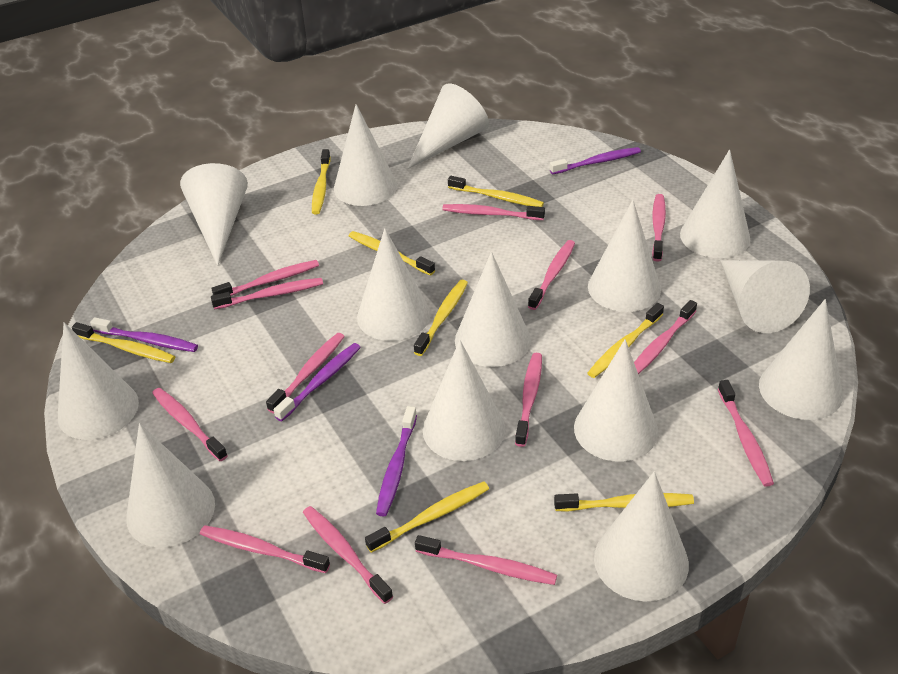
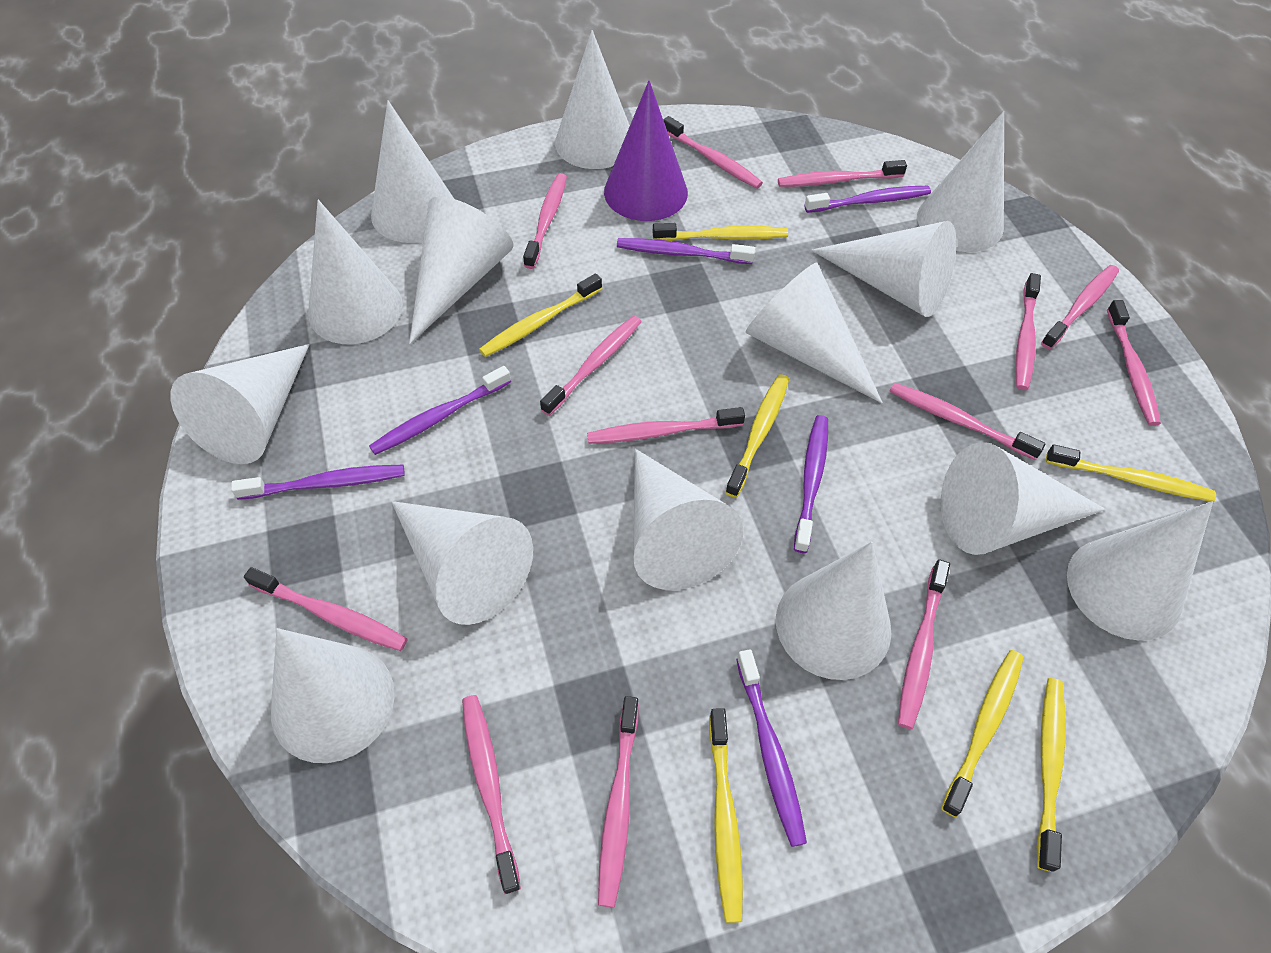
purple cone: none = 0 -> [604,80,688,221] = 1
purple toothbrush: [90,317,198,352] [274,343,361,421] [376,406,417,517] [550,147,641,175] = 4 -> [231,465,405,500] [369,366,511,455] [617,238,755,264] [736,649,807,847] [794,415,828,553] [804,186,931,213] = 6
yellow toothbrush: [72,322,175,363] [312,149,331,215] [349,231,435,276] [365,482,489,553] [414,279,468,356] [448,176,544,207] [554,493,694,512] [587,303,664,378] = 8 -> [479,274,602,357] [653,223,788,241] [709,708,743,923] [725,374,789,498] [941,650,1024,817] [1037,678,1066,872] [1046,444,1216,502] = 7

